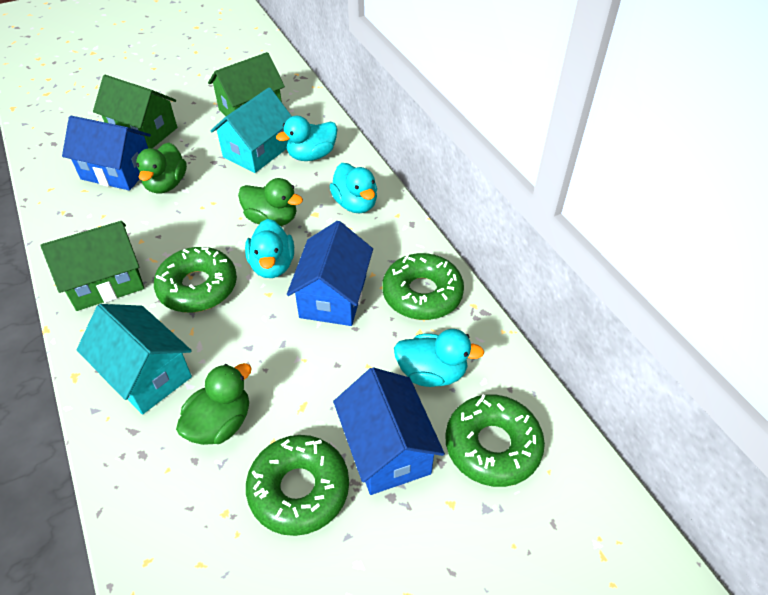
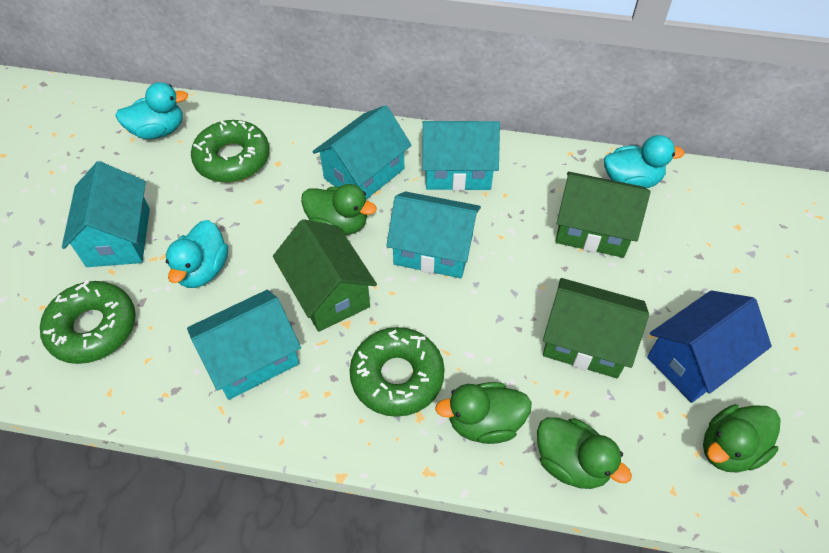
blue house: [62,116,151,191] [287,221,373,326] [333,367,445,495] = 3 -> [647,290,772,403] = 1
green donut: [154,247,237,313] [246,435,349,536] [382,253,464,320] [445,394,545,487] = 4 -> [40,281,136,364] [191,120,269,183] [350,327,445,417] = 3
green duck: [136,143,187,194] [176,363,252,445] [238,178,303,226] = 3 -> [301,184,377,235] [435,382,532,444] [537,417,632,489] [703,404,781,473] = 4
turquoise duck: [245,219,294,278] [276,116,338,161] [330,163,377,213] [394,329,484,387] = 4 -> [115,82,188,139] [166,220,228,288] [604,135,685,188] = 3
turquoise house: [77,304,192,414] [210,88,292,173] = 2 -> [62,161,150,267] [187,290,301,400] [312,105,412,200] [386,191,481,278] [422,121,500,191] = 5

